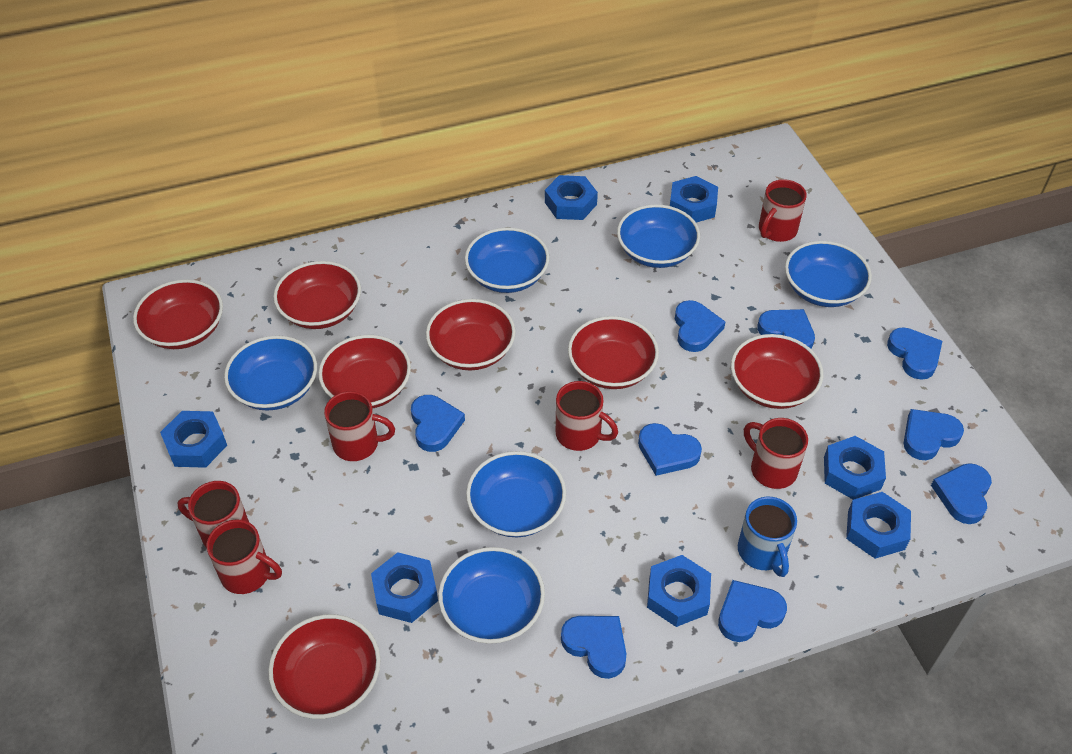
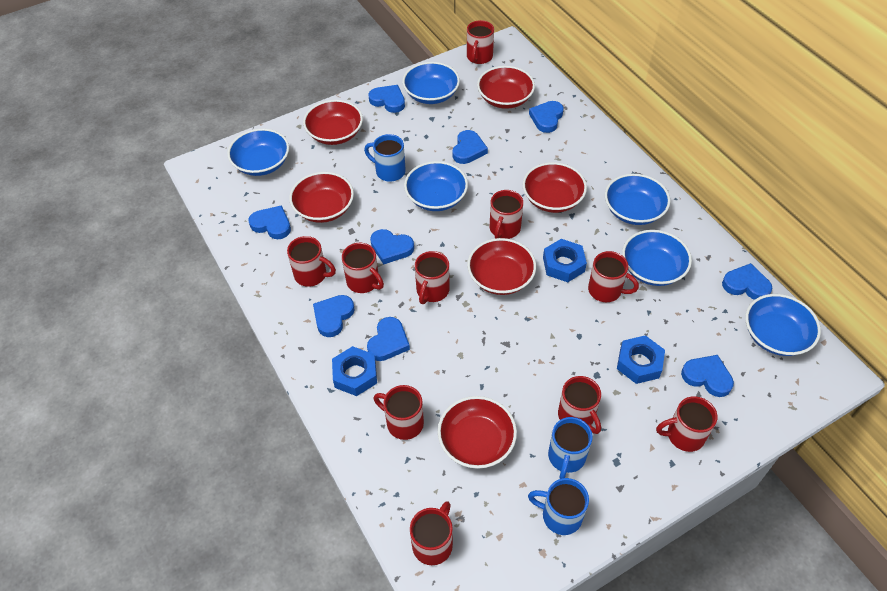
blue mug: [738,497,797,577] = 1 -> [364,134,406,182] [528,478,589,535] [548,417,593,479] = 3
blue nut: [160,411,227,468] [371,552,438,623] [545,175,598,220] [647,555,711,627] [670,176,718,222] [824,436,886,500] [846,492,911,559] = 7 -> [332,346,377,396] [543,239,587,282] [617,335,665,384] = 3
red bowl: [133,279,223,349] [268,614,381,719] [273,261,361,329] [318,335,411,409] [426,299,516,370] [568,316,659,389] [731,334,823,409] = 7 -> [289,172,354,223] [303,100,363,145] [438,396,517,469] [467,238,536,295] [477,66,535,109] [523,162,587,213] = 6
red mug: [177,481,249,548] [207,520,282,594] [324,391,395,461] [556,381,618,451] [744,418,808,489] [759,179,807,242] = 6 -> [287,236,336,287] [342,243,384,293] [374,385,424,440] [410,501,453,565] [415,251,449,304] [467,20,494,64] [490,190,523,239] [558,376,601,434] [588,251,639,302] [656,396,717,452] = 10

